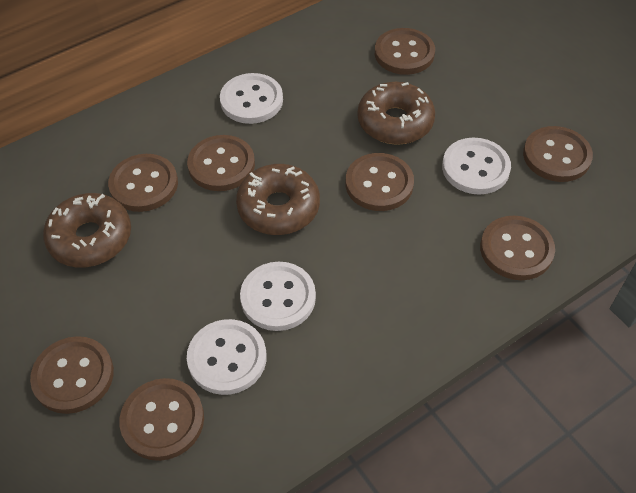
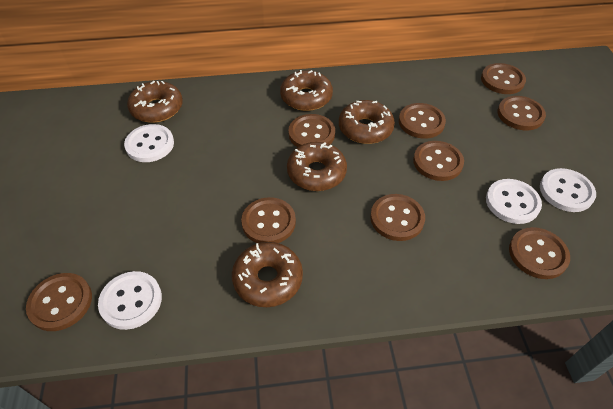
brown button: [30,336,114,414] [108,154,178,212] [119,378,204,461] [187,135,255,191] [346,153,414,211] [375,28,435,75] [480,216,555,280] [523,126,593,182] = 8 -> [26,273,92,331] [241,197,296,243] [288,114,335,147] [370,194,425,241] [399,103,446,139] [413,141,464,181] [481,63,526,94] [497,96,546,130] [509,227,570,279] = 9
brown donut: [43,193,131,268] [236,164,320,235] [357,82,435,145] = 3 -> [127,81,183,123] [232,242,303,307] [280,70,333,111] [287,142,347,191] [339,100,395,144] = 5

